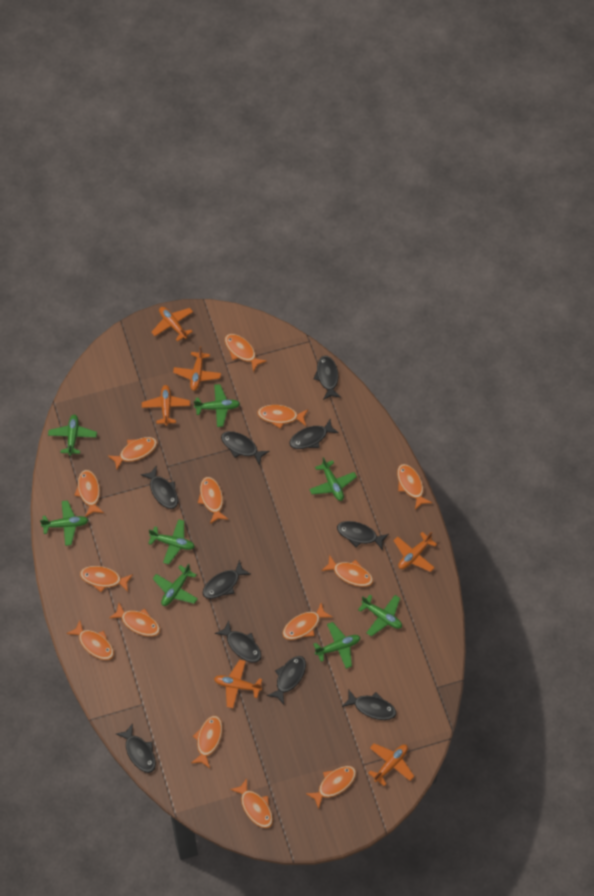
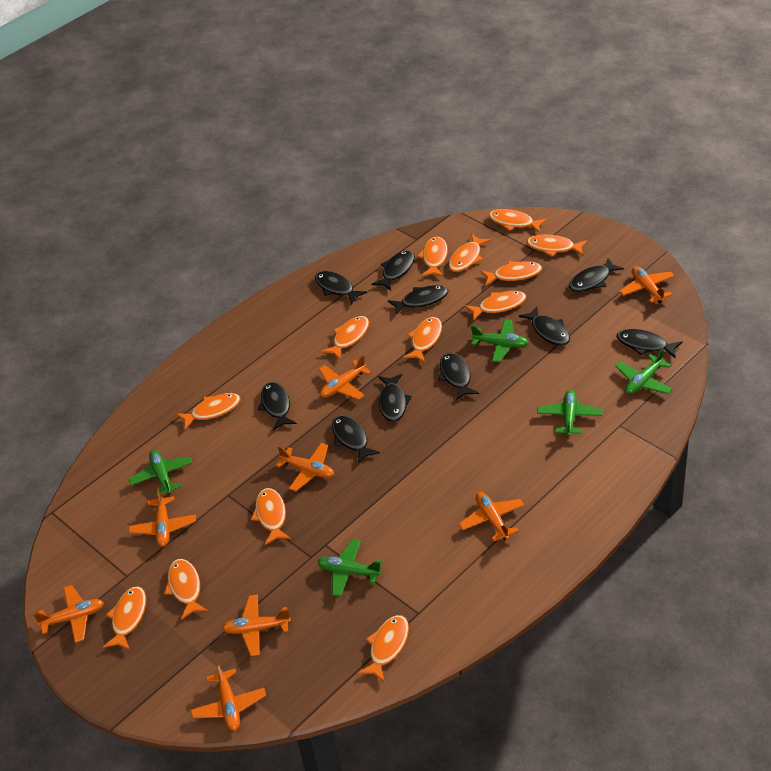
green plane: [40,500,88,546] [48,414,97,456] [148,519,195,564] [153,564,198,606] [194,384,240,427] [309,457,357,501] [313,622,360,669] [358,595,402,636] = 8 -> [129,450,193,496] [317,539,382,597] [471,319,529,362] [537,389,602,437] [615,348,672,394] = 5
orange fish: [67,620,114,660] [74,470,104,517] [80,566,133,592] [108,437,157,470] [109,603,160,636] [191,716,223,768] [198,477,229,524] [225,334,267,372] [230,778,273,828] [257,405,308,428] [282,603,332,640] [306,766,356,809] [321,555,373,587] [397,464,432,510] = 14 -> [103,586,146,650] [164,559,208,620] [176,393,241,429] [251,488,291,545] [321,316,369,360] [358,615,409,682] [403,317,442,362] [417,237,448,277] [449,234,491,272] [465,291,526,321] [481,261,542,286] [489,209,547,233] [527,235,587,257] = 13
orange plane: [142,385,190,426] [151,307,193,342] [173,346,221,391] [214,660,262,708] [368,743,414,786] [393,532,437,572] = 6 -> [33,585,104,643] [129,488,196,547] [191,662,266,731] [222,595,291,656] [276,443,334,491] [319,355,371,400] [459,492,524,541] [619,266,675,303] = 8

